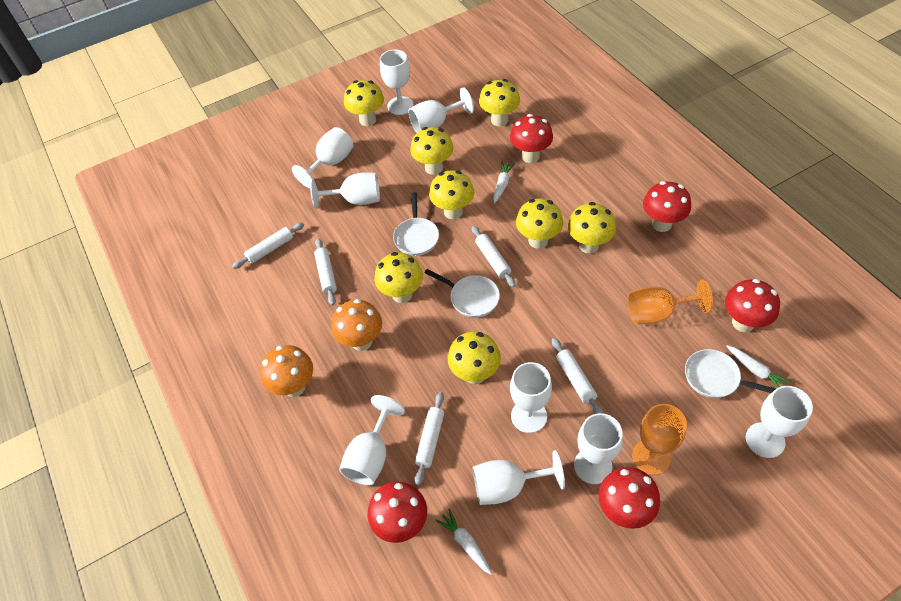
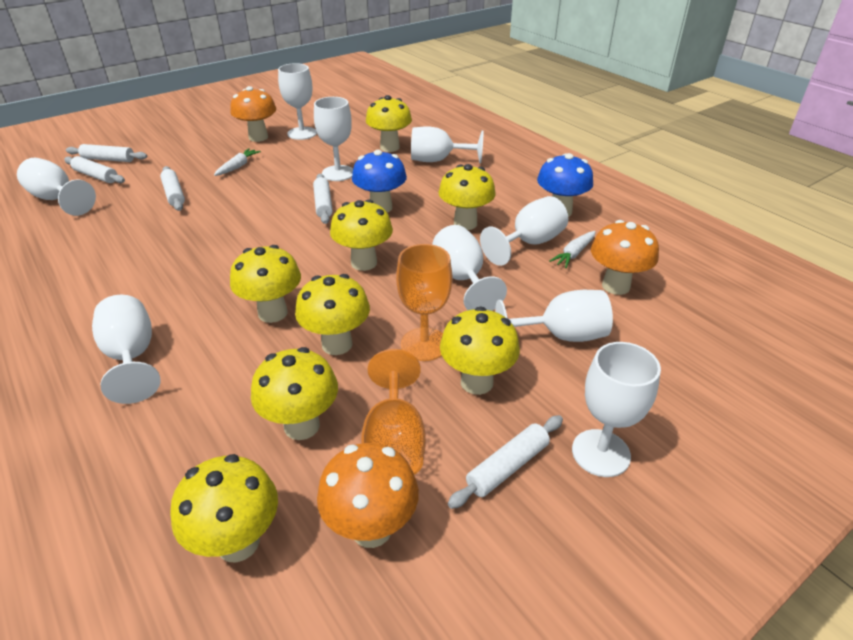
blue mushroom: none = 0 -> [352,150,407,213] [537,153,593,217] = 2
orange mushroom: [260,345,313,397] [331,299,382,351] = 2 -> [230,86,276,142] [317,443,419,548] [591,220,659,295] = 3
red mushroom: [368,481,427,543] [510,114,553,163] [598,467,660,529] [643,181,691,232] [725,279,780,332] = 5 -> none = 0
white carrot: [435,508,492,575] [493,162,515,203] [726,345,791,388] = 3 -> [214,148,261,176] [549,231,596,268] = 2
white pan: [393,192,439,256] [424,269,500,318] [685,349,775,398] = 3 -> none = 0

